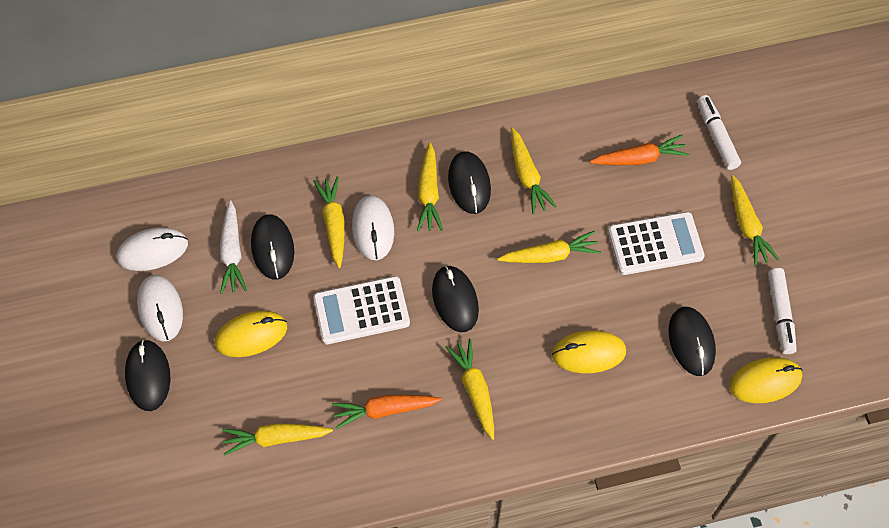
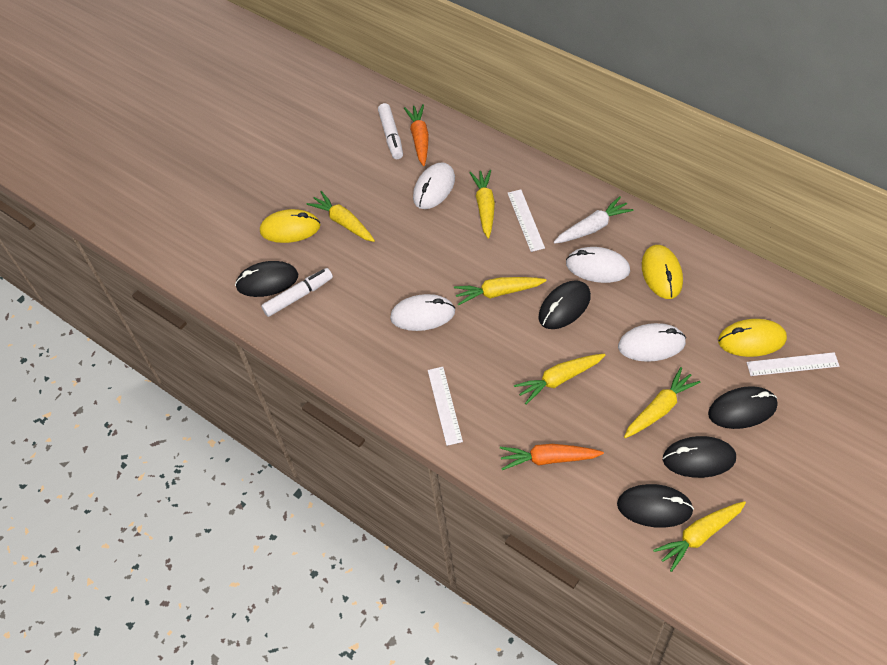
white calculator: [313,276,410,344] [608,212,705,275] = 2 -> none = 0
white mouse: [117,227,188,271] [137,275,183,342] [352,195,394,260] = 3 -> [390,294,455,331] [413,162,455,209] [566,247,630,283] [618,323,686,362] = 4
white ruler: none = 0 -> [428,367,463,446] [508,189,545,252] [746,352,839,376] = 3
yellow carrot: [222,423,333,456] [313,176,345,268] [417,143,443,231] [446,338,494,440] [497,231,601,263] [511,127,557,214] [731,175,779,266] = 7 -> [306,191,375,242] [454,277,547,306] [470,170,495,238] [514,354,605,405] [624,367,701,438] [653,501,746,572] = 6

